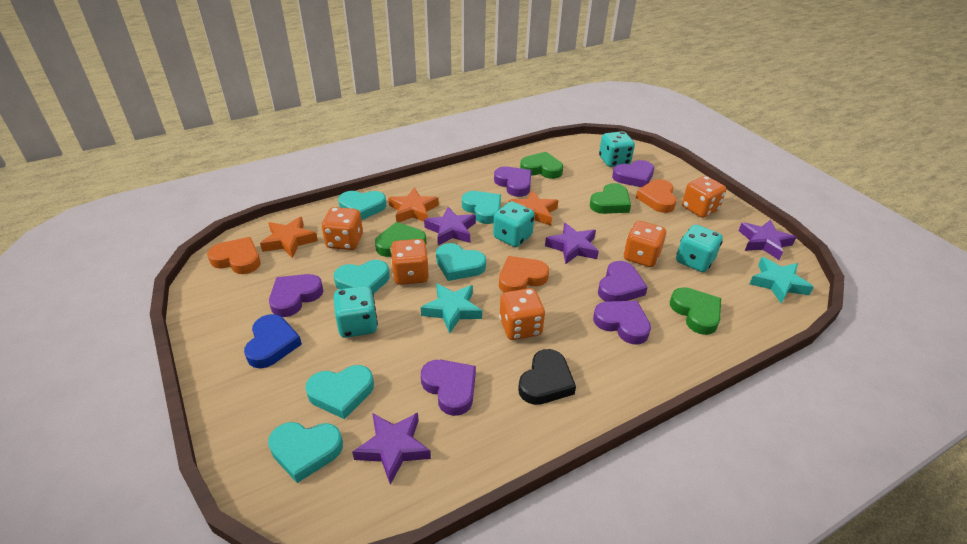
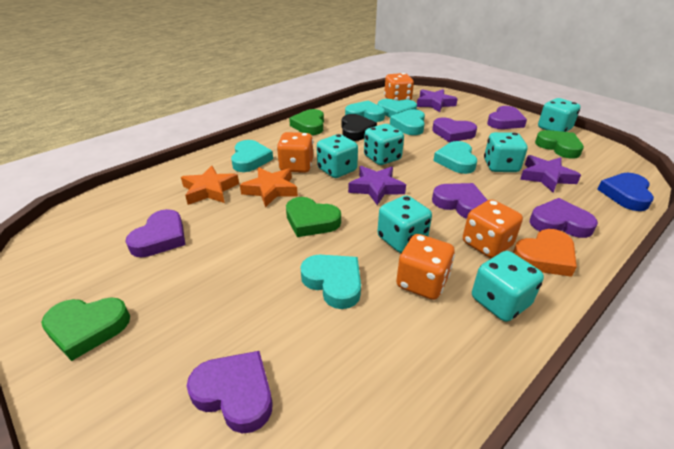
orange dice: [322,207,363,250] [390,239,429,285] [499,288,545,340] [624,221,667,267] [682,176,726,218] = 5 -> [277,132,313,173] [384,73,414,100] [396,234,455,300] [463,199,523,258] = 4
orange heart: [207,237,261,274] [499,256,549,293] [636,179,677,213] = 3 -> [513,229,577,277] = 1
orange star: [260,217,318,258] [388,188,439,223] [509,190,558,226] = 3 -> [181,165,239,205] [240,167,298,207] = 2
purple star: [352,413,431,485] [424,207,476,245] [545,223,599,264] [738,220,796,260] = 4 -> [348,166,406,205] [417,89,458,112] [520,155,581,192] = 3
turquoise dice: [334,286,378,338] [493,202,535,247] [599,131,635,167] [676,225,723,272] = 4 -> [317,134,358,178] [364,124,404,165] [377,195,432,253] [472,251,544,322] [484,132,527,172] [538,98,581,132] = 6
turquoise star: [421,283,482,334] [749,257,814,303] = 2 -> none = 0

